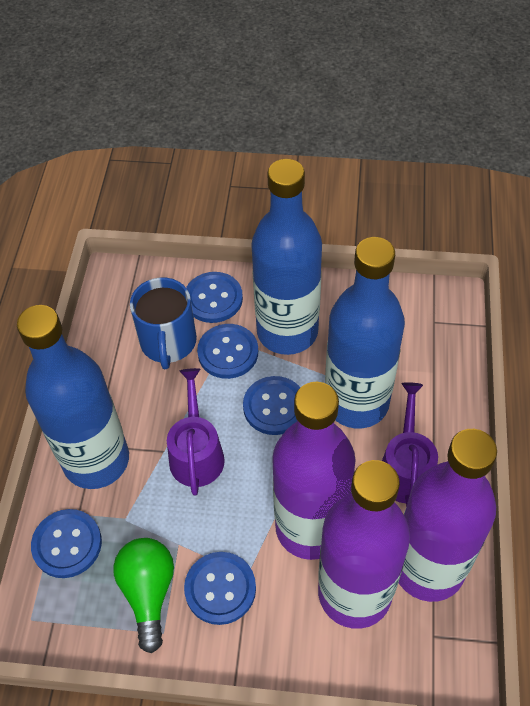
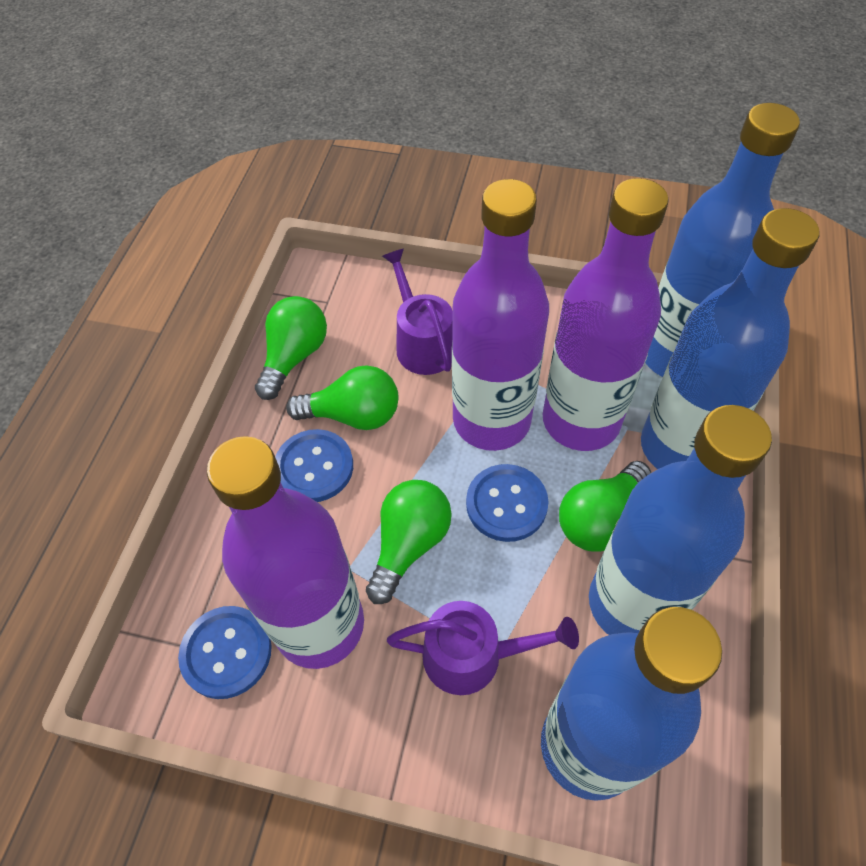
blue bottle: [17,305,129,489] [251,159,322,355] [325,237,405,429] = 3 -> [541,607,722,801] [589,405,772,635] [641,208,819,469] [645,103,800,377] = 4
blue button: [31,509,102,578] [184,552,256,625] [186,272,243,323] [197,324,258,379] [243,376,300,435] = 5 -> [178,606,272,699] [275,429,353,502] [466,464,548,542] = 3
blue mug: [130,277,197,369] = 1 -> none = 0
green light bulb: [113,538,174,653] = 1 -> [255,296,327,400] [286,365,399,430] [366,480,452,604] [559,461,651,552] = 4

